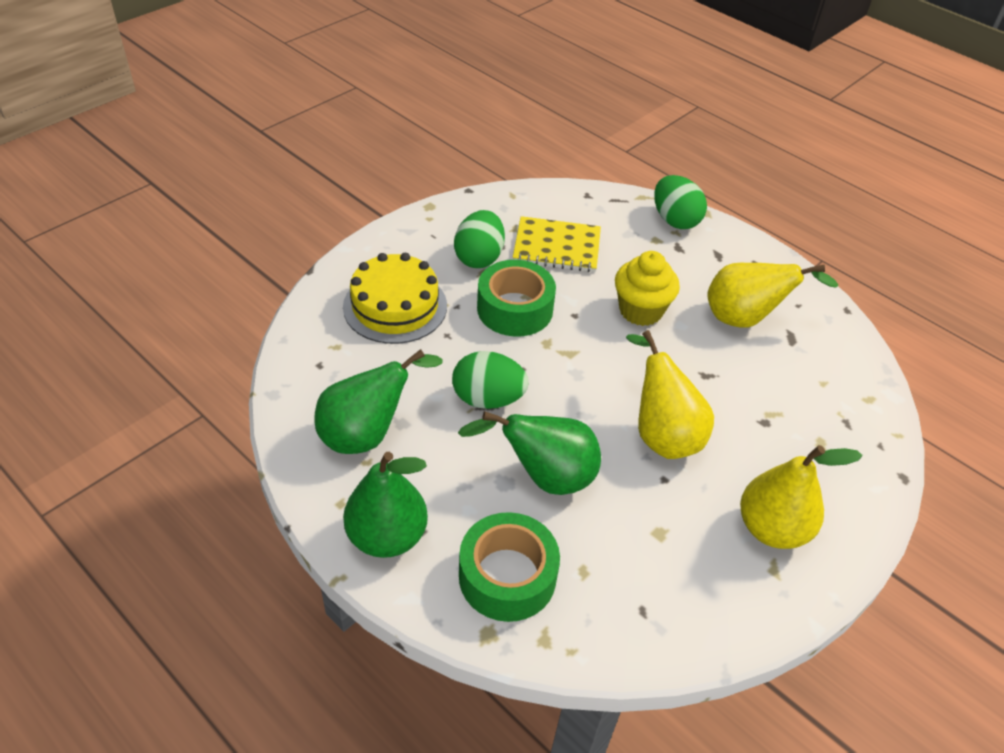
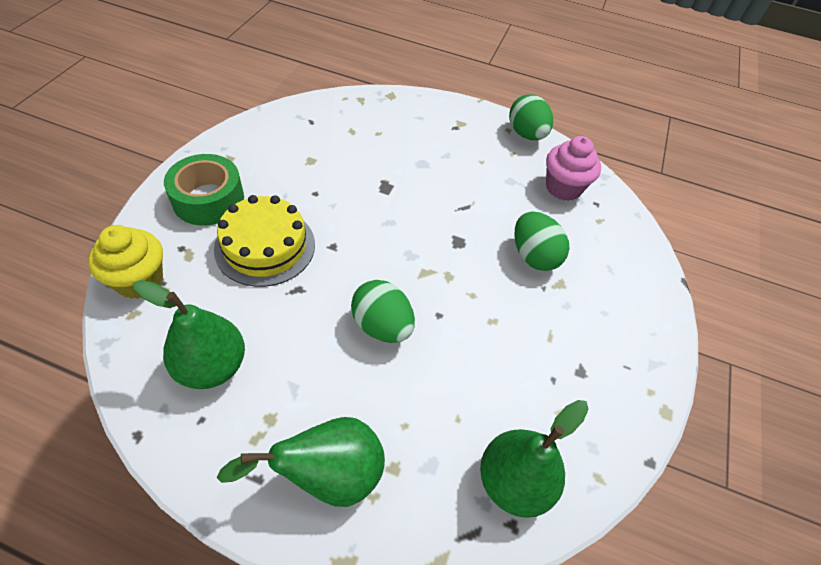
green tape: [459,512,560,622] [477,260,556,337] = 2 -> [164,154,244,226] = 1
pink cupcake: none = 0 -> [546,136,601,201] = 1
yellow notebook: [513,216,601,272] = 1 -> none = 0
yellow pear: [626,330,714,459] [707,263,838,328] [740,445,863,549] = 3 -> none = 0

